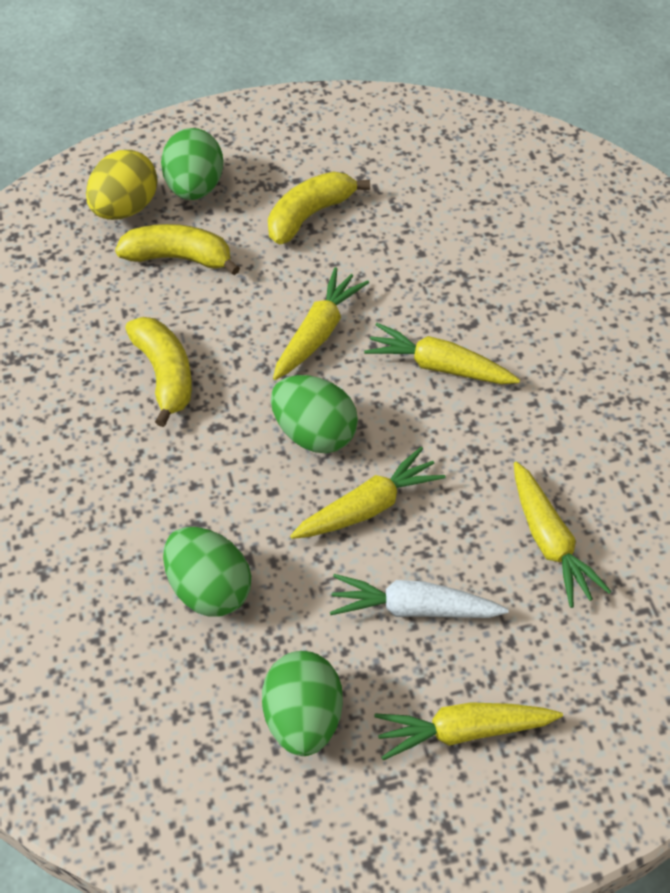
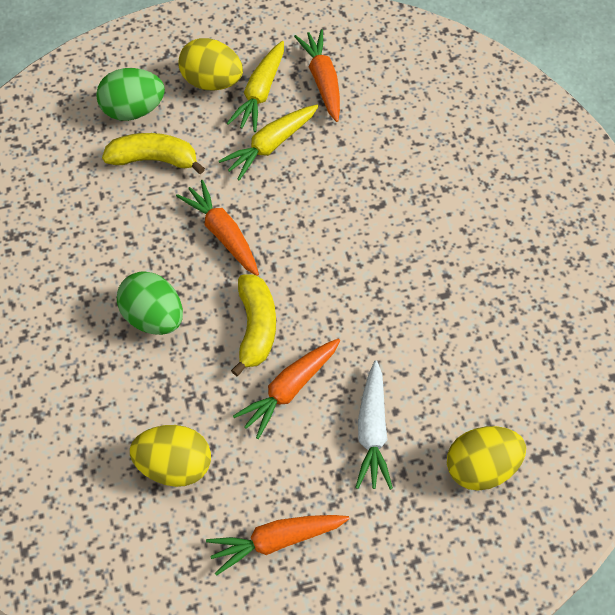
green egg: [161,128,223,200] [163,527,251,616] [262,651,343,756] [271,375,358,453] = 4 -> [96,68,165,121] [117,271,183,335] = 2
orange carrot: none = 0 -> [176,180,259,276] [206,515,350,576] [233,338,340,439] [294,29,340,122] = 4
yellow banana: [115,224,240,275] [125,317,192,427] [268,171,370,244] = 3 -> [102,133,205,174] [231,274,276,376] = 2
yellow carrot: [273,267,369,380] [290,447,446,539] [364,323,520,384] [374,702,563,760] [514,461,612,608] = 5 -> [219,105,319,180] [227,41,284,132] = 2
yellow egg: [86,150,158,220] = 1 -> [130,425,211,487] [178,38,243,91] [447,426,526,491] = 3

